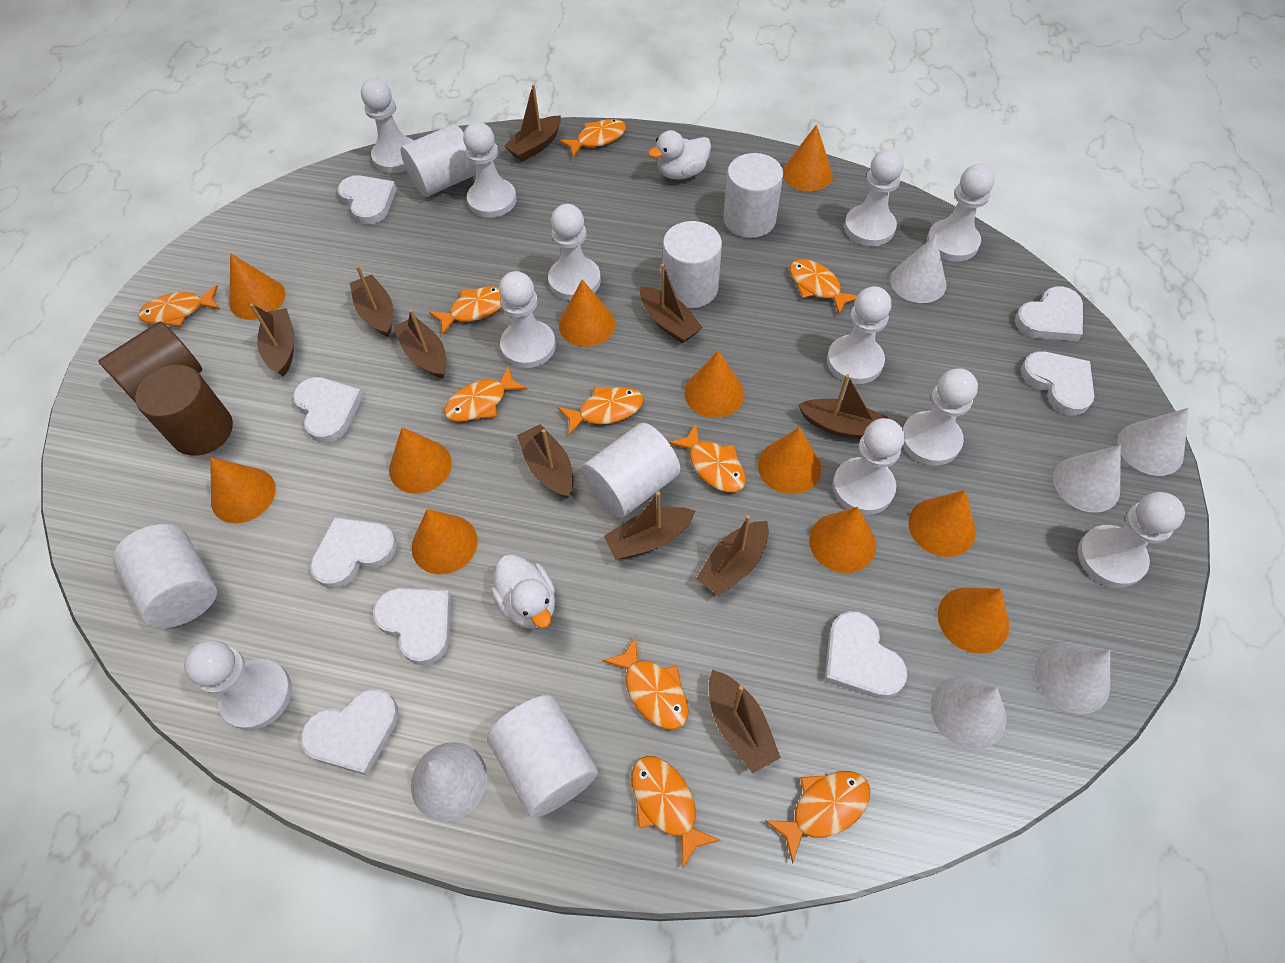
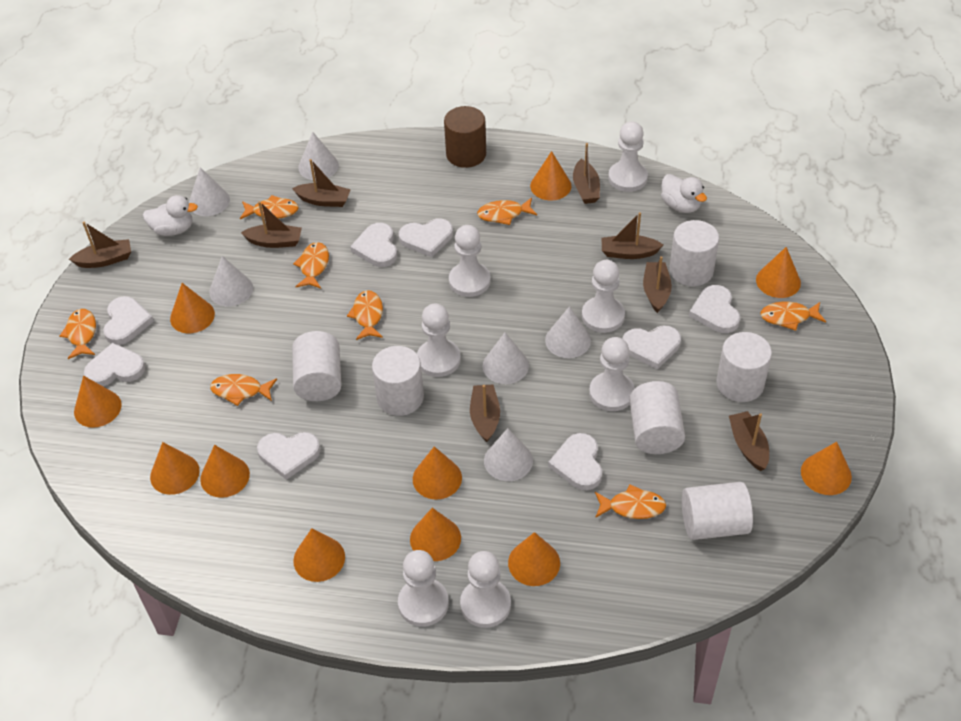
brown boat: [250,304,295,376] [350,266,393,337] [393,309,447,379] [504,84,561,162] [517,424,573,498] [604,492,695,559] [640,264,703,343] [696,515,769,596] [709,670,781,774] [798,374,888,439] = 10 -> [69,222,131,268] [241,201,302,248] [292,159,351,207] [470,385,500,442] [573,143,600,204] [602,212,663,259] [643,256,672,313] [729,411,769,471] = 8
brown cylinder: [98,322,202,403] [135,364,233,456] = 2 -> [444,106,486,168] = 1
orange fish: [138,285,220,327] [429,286,502,335] [444,366,527,422] [558,387,644,436] [559,119,626,158] [602,636,689,730] [631,756,721,868] [669,424,746,492] [765,771,870,864] [789,259,857,314] = 10 -> [60,309,96,359] [210,374,277,406] [240,195,299,219] [293,242,329,289] [347,290,383,340] [477,198,537,225] [595,484,666,519] [760,302,826,331] = 8
white pawn: [184,640,292,730] [361,79,414,173] [463,122,517,218] [499,271,556,368] [548,204,601,300] [827,286,892,384] [832,418,905,515] [844,149,904,246] [903,368,978,466] [927,164,995,262] [1078,492,1185,588] = 11 -> [398,550,449,627] [417,304,461,377] [449,225,491,297] [460,551,511,628] [582,260,625,333] [589,337,635,411] [608,122,648,192] = 7

